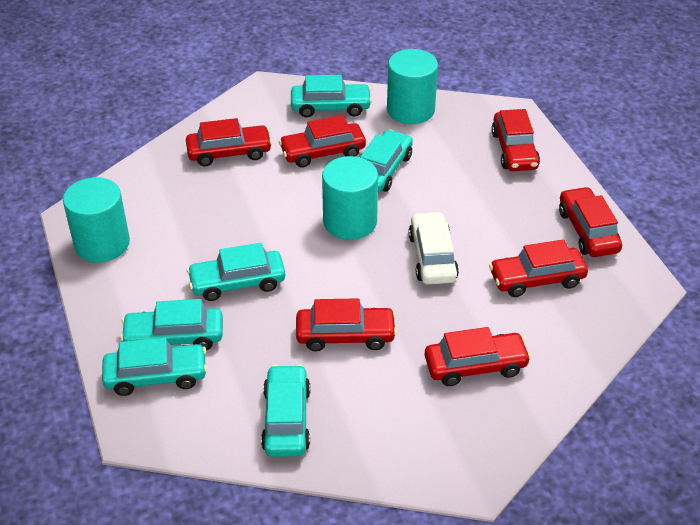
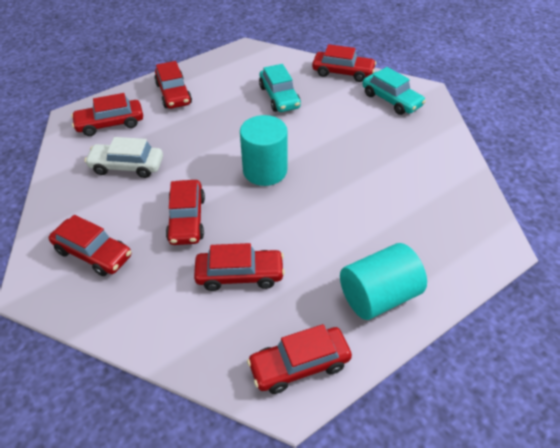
turquoise car: [102,337,207,396] [120,299,223,350] [187,243,285,301] [261,364,310,457] [291,75,372,118] [360,129,413,192] = 6 -> [259,64,301,112] [362,67,426,115] = 2
turquoise cylinder: [63,177,130,263] [322,156,378,240] [387,49,438,124] = 3 -> [240,115,288,186] [340,243,427,320] = 2

